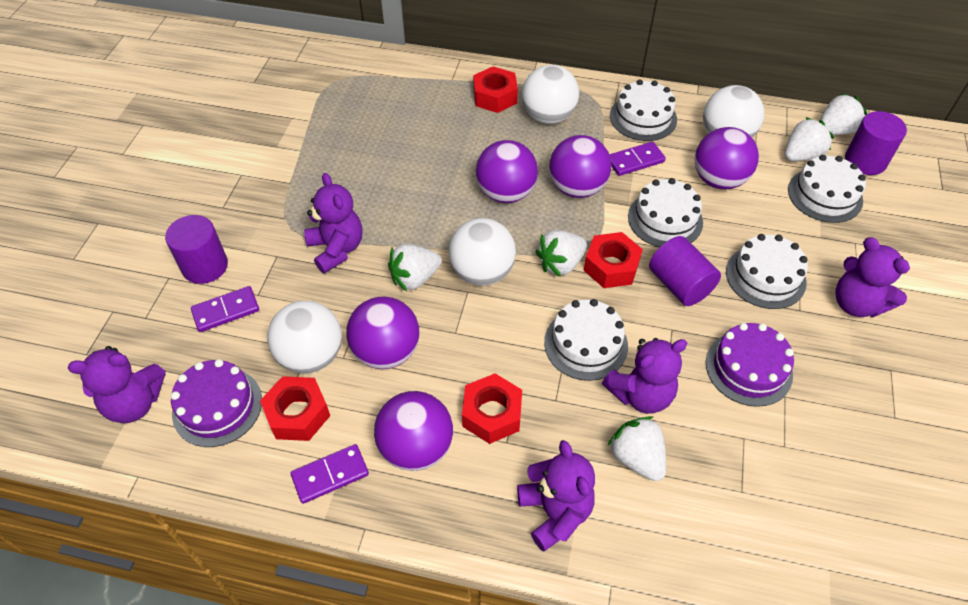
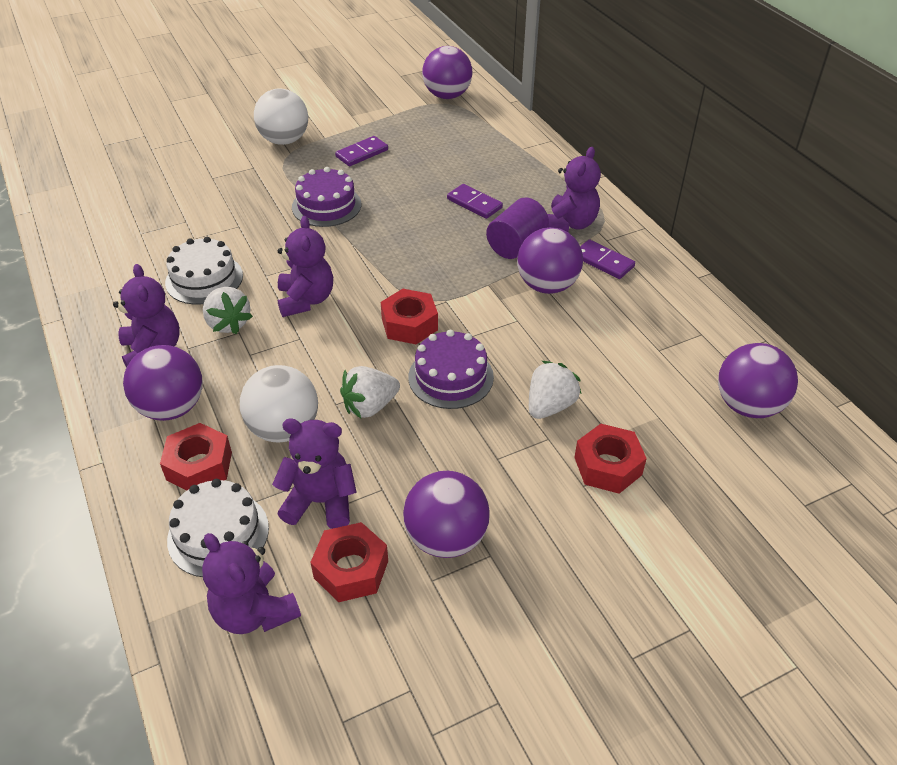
purple cylinder: [165,215,228,284] [649,236,721,306] [845,111,907,175] = 3 -> [486,198,549,259] = 1
white ball: [267,301,342,374] [449,218,516,286] [522,65,579,124] [703,85,764,138] = 4 -> [240,365,318,443] [254,88,308,145] = 2
white cake: [544,299,628,381] [610,79,677,141] [628,178,703,247] [726,234,808,309] [788,155,866,223] = 5 -> [165,237,243,304] [167,479,269,577] = 2
white strawberry: [388,244,442,291] [536,230,587,277] [607,416,666,481] [785,117,834,161] [820,93,867,135] = 5 -> [203,287,253,334] [340,366,400,418] [529,361,581,419] = 3

